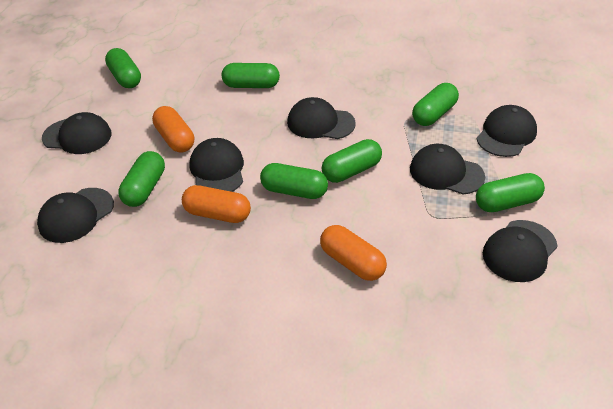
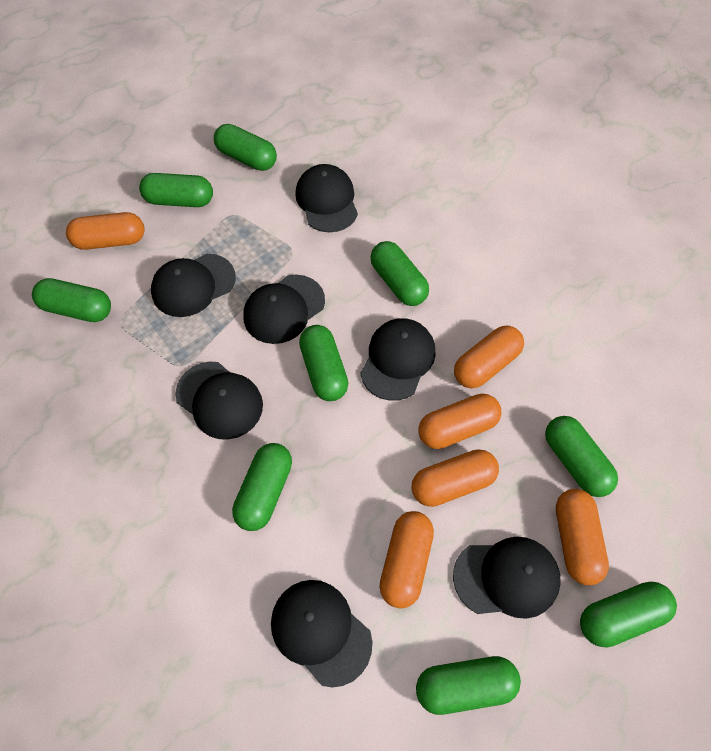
green capsule: [105,48,141,88] [118,151,165,207] [222,63,280,88] [260,163,328,199] [322,139,382,183] [412,83,459,126] [476,173,545,212] = 7 -> [32,278,111,322] [139,173,213,207] [214,124,277,171] [232,443,292,531] [299,325,348,401] [370,241,429,306] [416,656,521,715] [545,416,618,497] [580,582,677,648] = 9
orange capsule: [152,106,194,152] [182,185,251,223] [320,225,387,281] = 3 -> [66,212,144,250] [379,511,434,609] [411,449,499,507] [418,394,502,449] [454,325,524,389] [556,489,609,585] = 6

